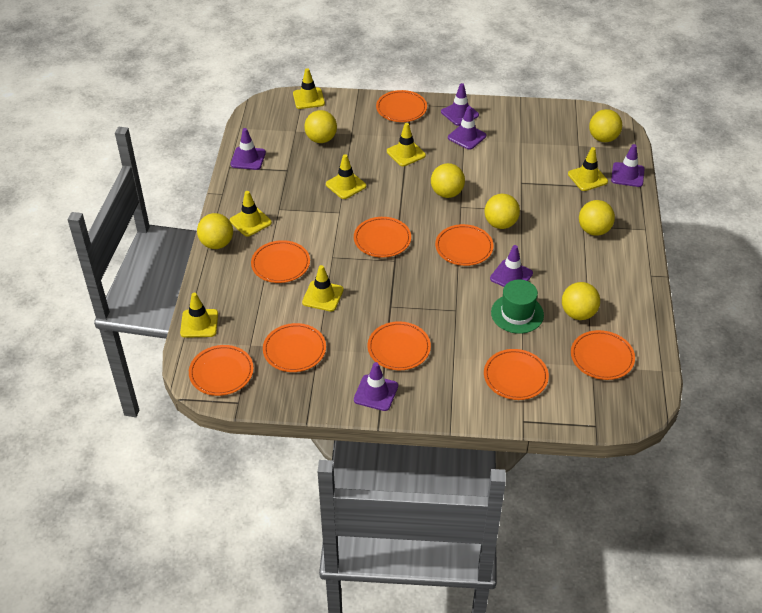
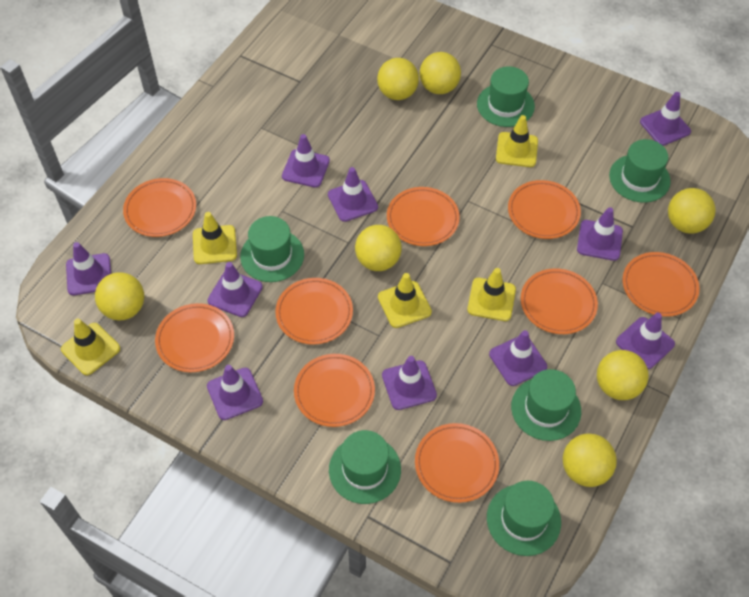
green hat: [491,280,544,334] = 1 -> [240,216,304,282] [329,430,401,504] [477,66,535,127] [487,481,561,556] [511,369,581,441] [609,139,671,203] = 6
purple traffic cone: [230,128,266,170] [354,362,398,411] [441,83,479,126] [448,106,486,150] [490,245,533,287] [611,144,645,187] = 6 -> [66,242,111,295] [207,365,263,420] [208,262,263,317] [282,134,330,187] [328,167,378,222] [382,356,437,410] [489,330,547,386] [577,207,623,261] [616,313,675,369] [640,92,691,146] = 10
yellow traffic cone: [180,293,218,338] [230,191,272,237] [293,68,325,109] [302,265,344,312] [326,154,366,199] [387,123,426,166] [568,147,608,191] = 7 -> [61,319,120,375] [193,212,237,264] [378,273,432,328] [467,268,516,321] [496,115,538,167] = 5

